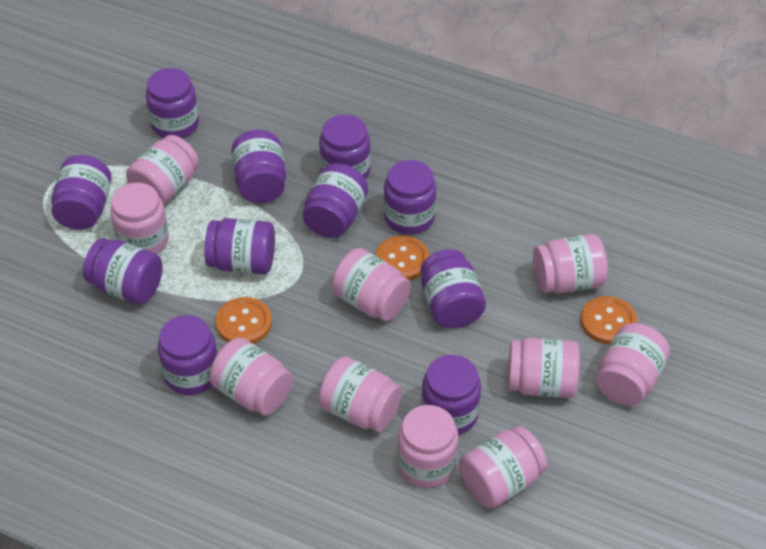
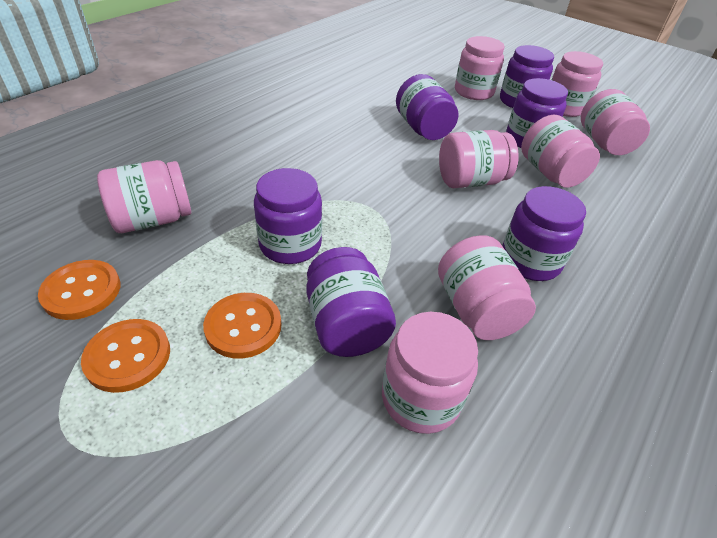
pink jar: [110,183,169,254] [126,135,199,205] [209,338,293,416] [318,357,402,432] [331,248,411,321] [397,405,459,488] [459,426,547,508] [508,338,580,398] [533,234,608,294] [596,323,670,406] = 10 -> [97,160,191,233] [382,312,478,434] [438,235,536,340] [439,130,519,188] [455,36,505,100] [521,114,600,188] [552,51,603,117] [581,89,650,155] = 8
purple jar: [51,155,111,230] [83,238,163,305] [146,68,199,138] [158,315,218,395] [204,218,275,275] [231,130,286,203] [303,163,368,238] [319,115,371,180] [384,160,436,235] [421,249,486,329] [421,355,481,435] = 11 -> [254,168,322,264] [306,247,396,357] [396,74,458,140] [500,45,554,108] [502,186,586,281] [506,78,568,148] = 6

